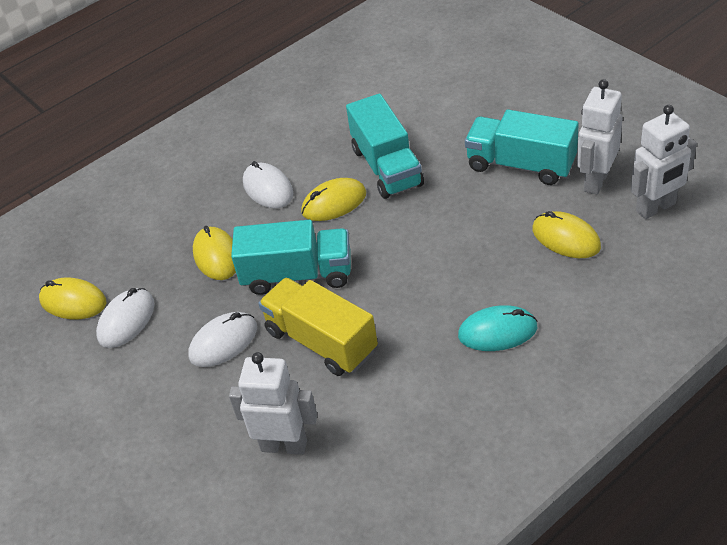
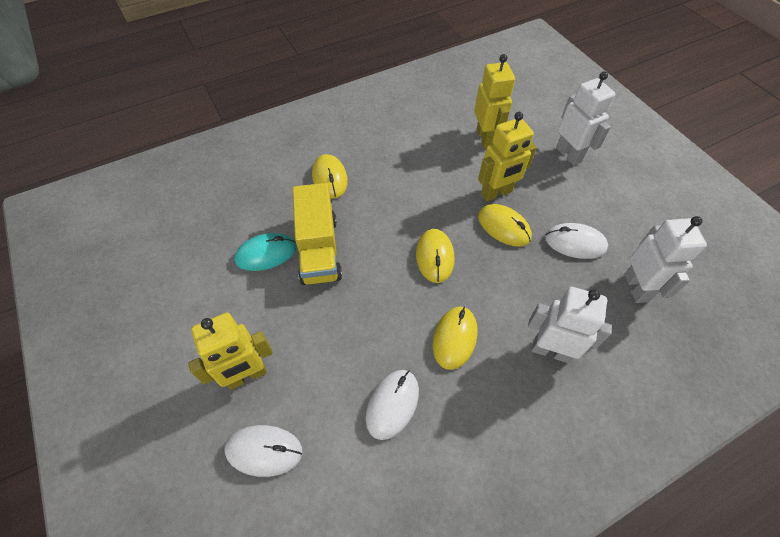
turquoise truck: [231,220,351,295] [346,94,424,199] [465,110,579,185] = 3 -> none = 0
yellow robot: none = 0 -> [188,312,273,389] [474,54,515,148] [478,112,537,201] = 3

